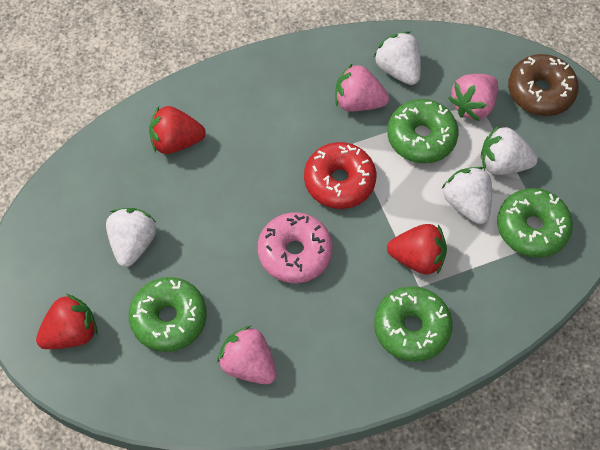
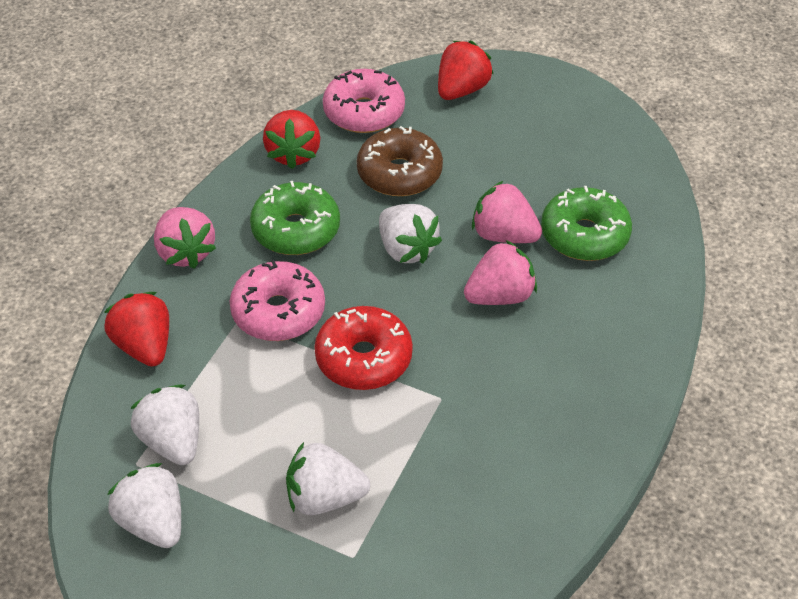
green donut: [129,277,207,352] [374,286,453,362] [387,99,459,163] [497,188,573,258] = 4 -> [250,181,340,255] [541,186,632,261] = 2
pink donut: [258,212,333,283] = 1 -> [230,260,325,341] [323,69,405,133] = 2

